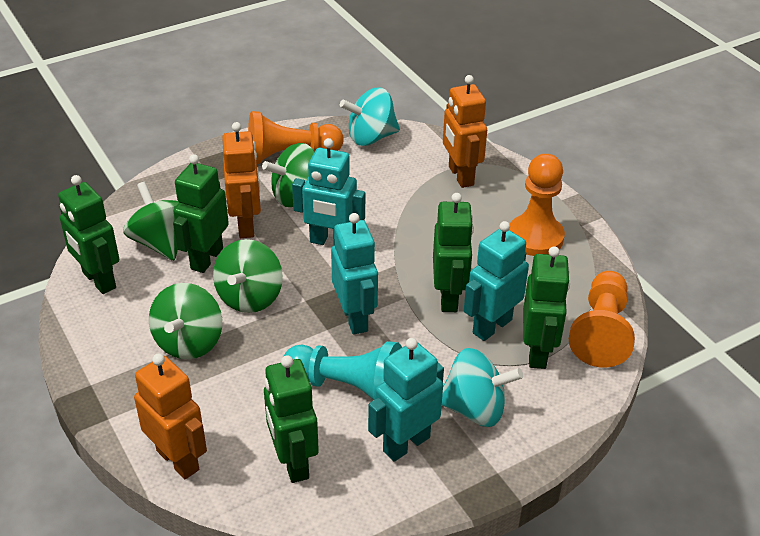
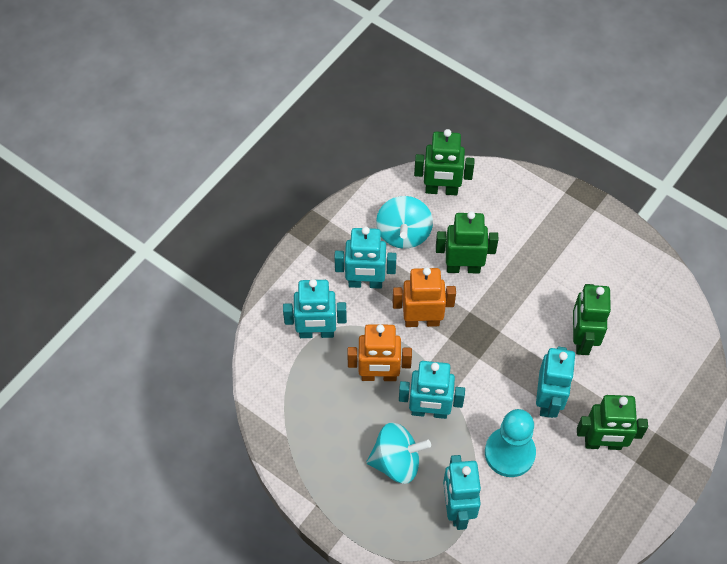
green robot: [58,175,119,294] [173,154,229,273] [264,355,319,483] [433,193,474,312] [523,246,570,369] = 5 -> [414,129,475,195] [436,211,498,273] [573,284,611,355] [577,395,648,450] = 4
green spinning top: [123,182,179,261] [149,283,222,359] [213,239,283,313] [262,143,315,207] = 4 -> none = 0
orange pawn: [248,111,344,164] [509,154,565,256] [569,271,635,368] = 3 -> none = 0
orange robot: [134,353,207,479] [222,122,261,238] [443,75,487,188] = 3 -> [347,324,412,381] [393,267,456,327] = 2
turquoise robot: [292,138,365,245] [331,213,378,335] [368,338,444,462] [464,221,529,341] = 4 -> [283,279,347,338] [334,227,397,289] [399,361,465,419] [443,455,481,530] [536,347,576,418] = 5

